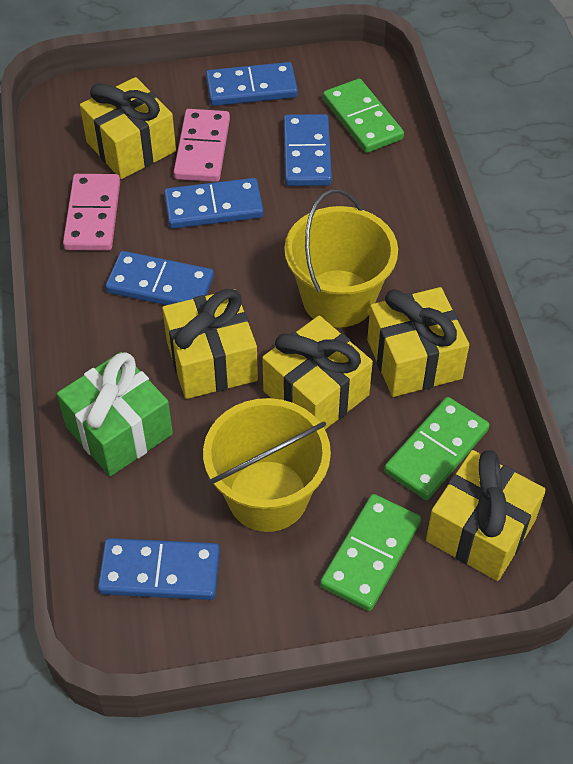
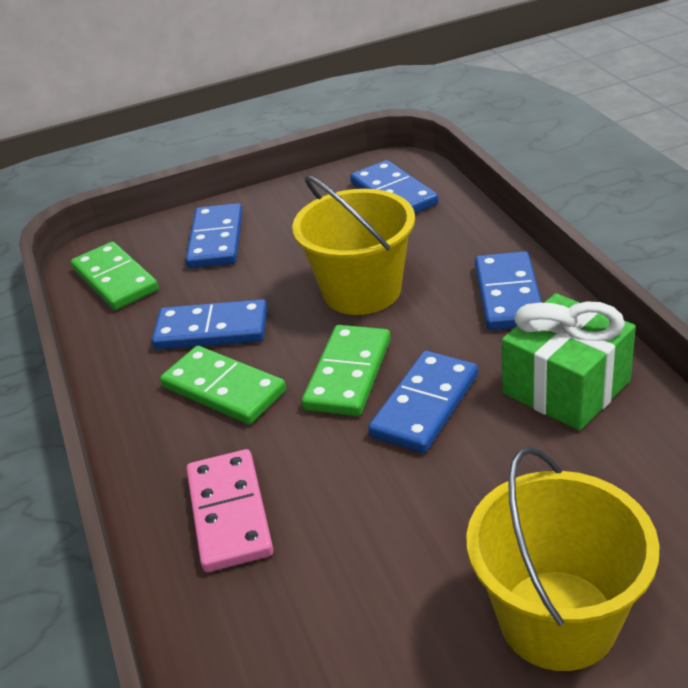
pink domino: [63,174,120,251] [174,109,230,182] = 2 -> [186,449,274,572] = 1
yellow gift: [80,77,176,179] [162,289,258,399] [262,316,373,430] [367,287,469,397] [426,450,546,581] = 5 -> none = 0

